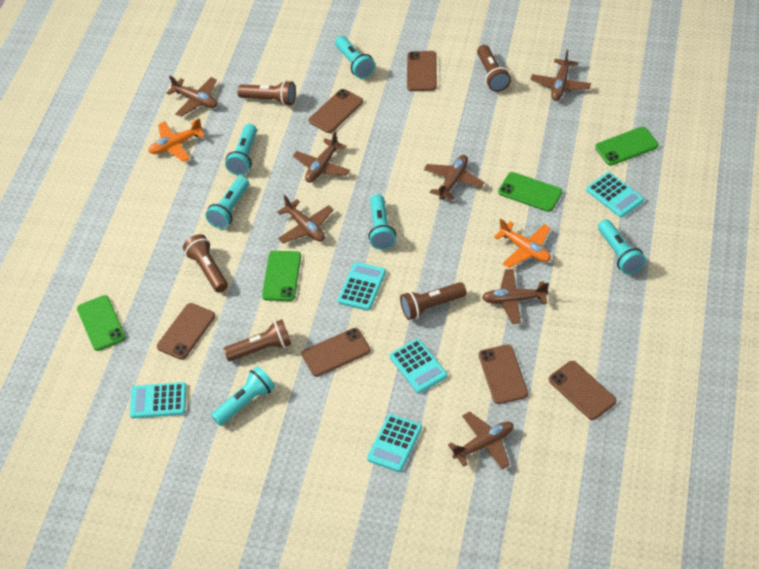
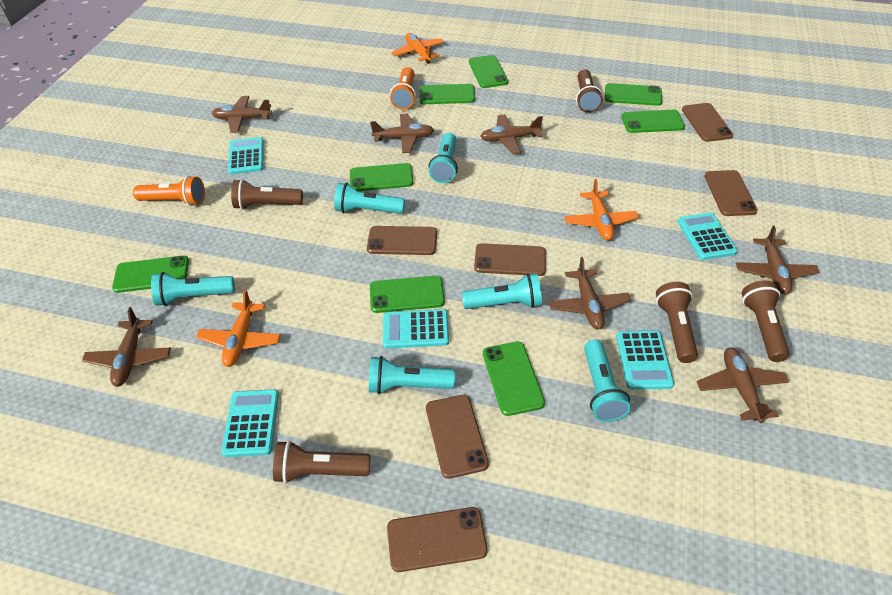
green phone: [77,295,126,351] [262,251,301,301] [498,172,563,212] [595,127,658,166] = 4 -> [112,256,189,293] [350,163,413,191] [370,276,445,313] [420,84,475,104] [469,55,508,88] [483,342,545,416] [605,83,662,106] [621,110,685,133] = 8
orange flashlight: none = 0 -> [133,176,205,206] [390,67,416,110] = 2
orange plane: [148,118,205,162] [494,218,551,268] = 2 -> [196,290,281,367] [391,33,444,64] [564,179,639,240] = 3

